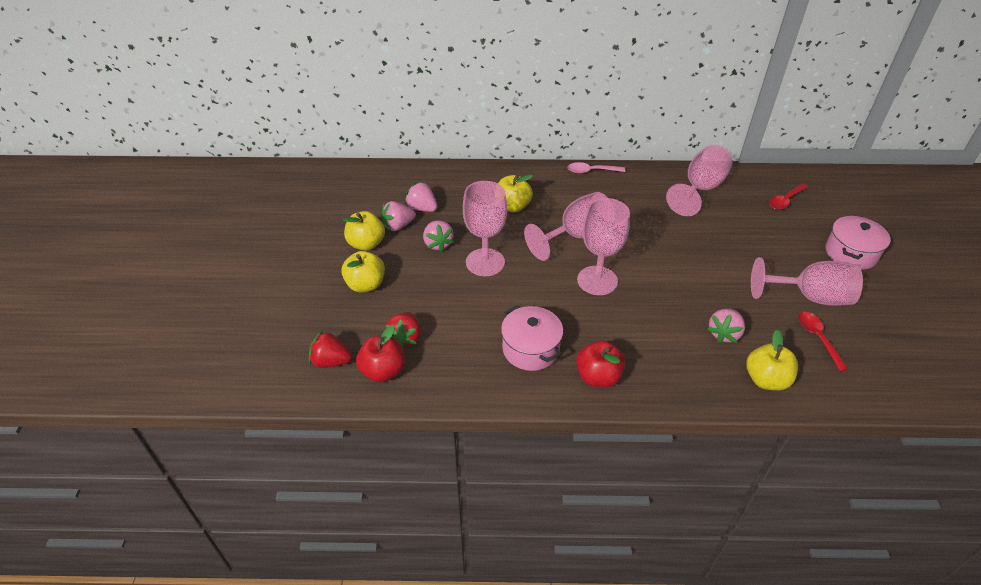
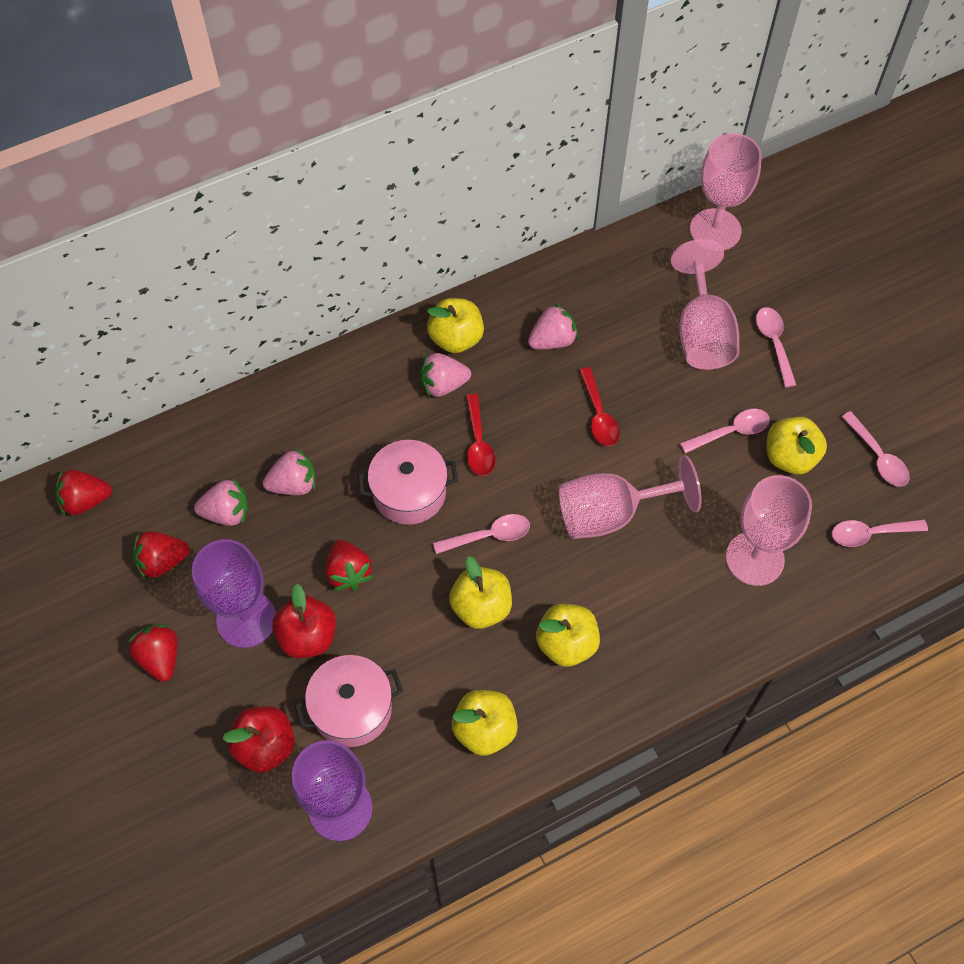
pink goblet: [463,181,507,276] [524,192,607,261] [577,198,630,295] [666,145,732,216] [751,257,863,306] = 5 -> [559,455,702,539] [671,239,739,370] [690,133,762,250] [726,475,812,586] = 4
pink spoon: [568,162,625,174] = 1 -> [433,514,530,554] [680,409,770,453] [756,307,796,388] [832,519,928,547] [841,411,910,487] = 5
purple goblet: none = 0 -> [192,539,276,648] [292,740,373,841] = 2
red strawberry: [309,331,352,368] [386,312,421,349] = 2 -> [55,469,112,516] [127,624,178,682] [133,531,190,579] [325,540,373,591] = 4
yellow apple: [341,251,385,293] [343,211,385,251] [498,174,533,212] [746,330,798,391] = 4 -> [427,298,484,353] [449,556,512,629] [452,690,518,756] [536,604,600,667] [767,417,827,474] = 5

